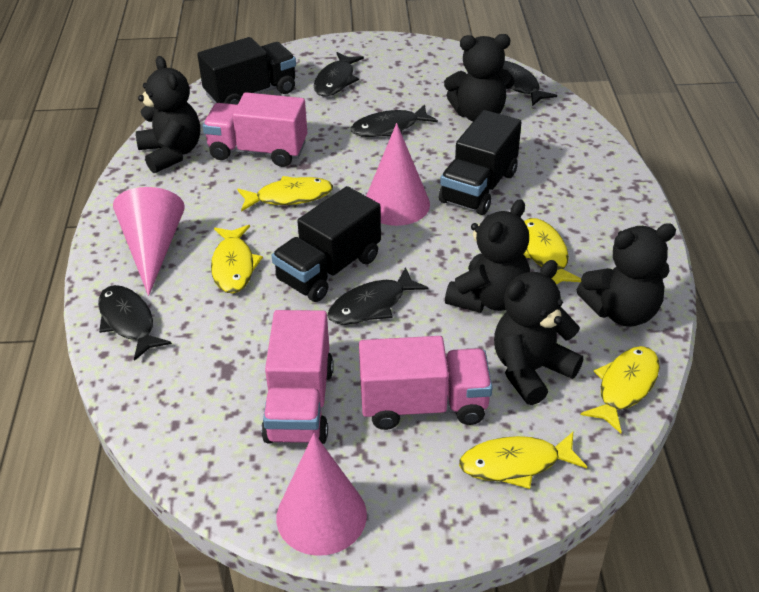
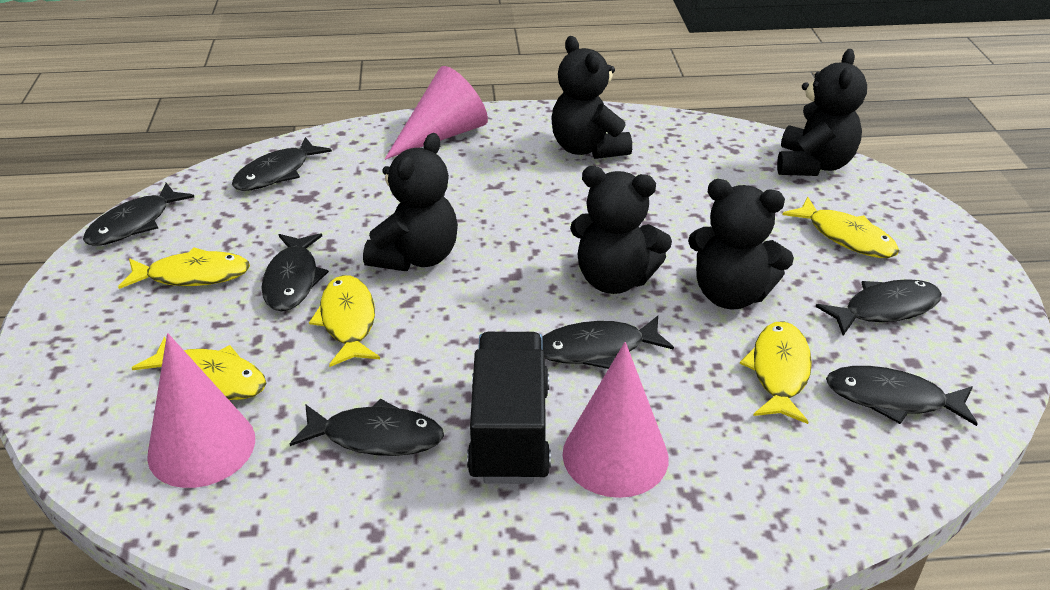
black fish: [98,285,172,361] [314,52,364,96] [327,267,428,325] [350,104,438,137] [502,61,557,106] = 5 -> [83,183,194,246] [232,137,332,191] [262,233,329,311] [290,399,444,456] [542,316,674,369] [815,279,942,336] [826,366,978,426] = 7
black truck: [197,37,296,105] [271,186,381,302] [439,110,521,215] = 3 -> [467,332,551,484] = 1
pink truck: [203,92,307,167] [261,310,334,444] [359,336,492,430] = 3 -> none = 0

